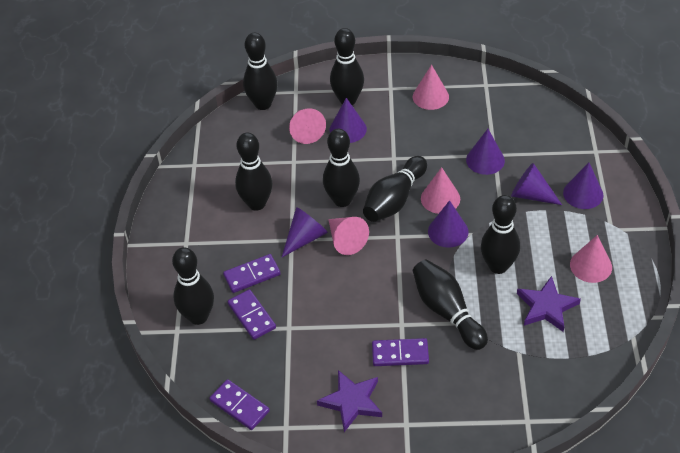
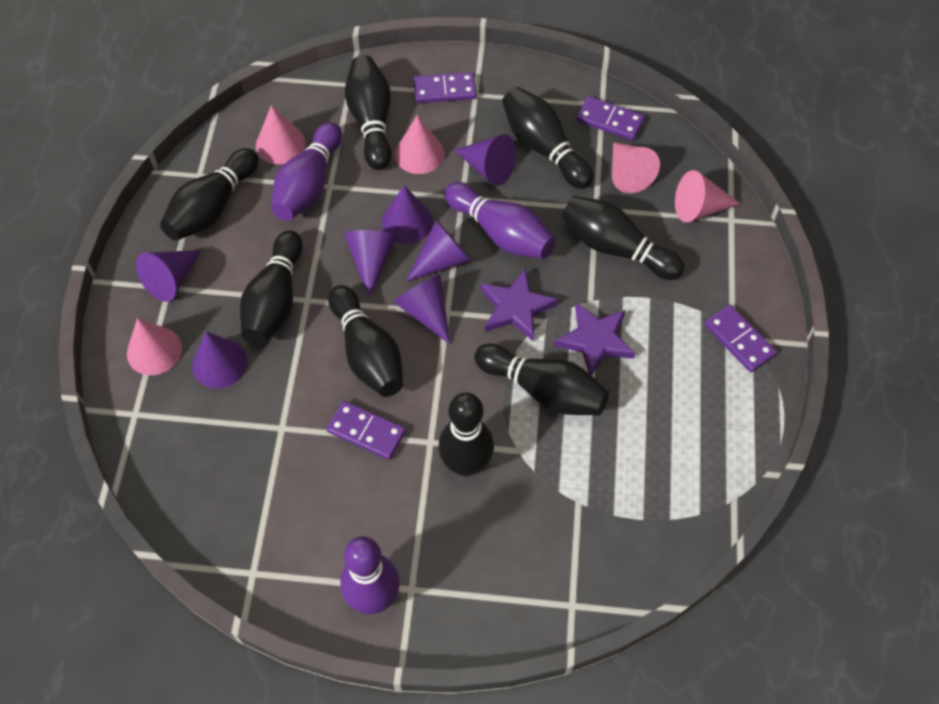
purple bowling pin: none = 0 -> [271,122,342,221] [340,536,400,614] [444,182,556,259] = 3
purple cone: [282,207,328,257] [330,98,367,143] [428,200,469,248] [466,129,505,175] [511,163,562,205] [563,163,603,209] = 6 -> [136,250,201,302] [192,331,248,389] [344,230,398,298] [382,185,433,244] [394,274,450,344] [406,220,471,282] [454,134,516,186] = 7

